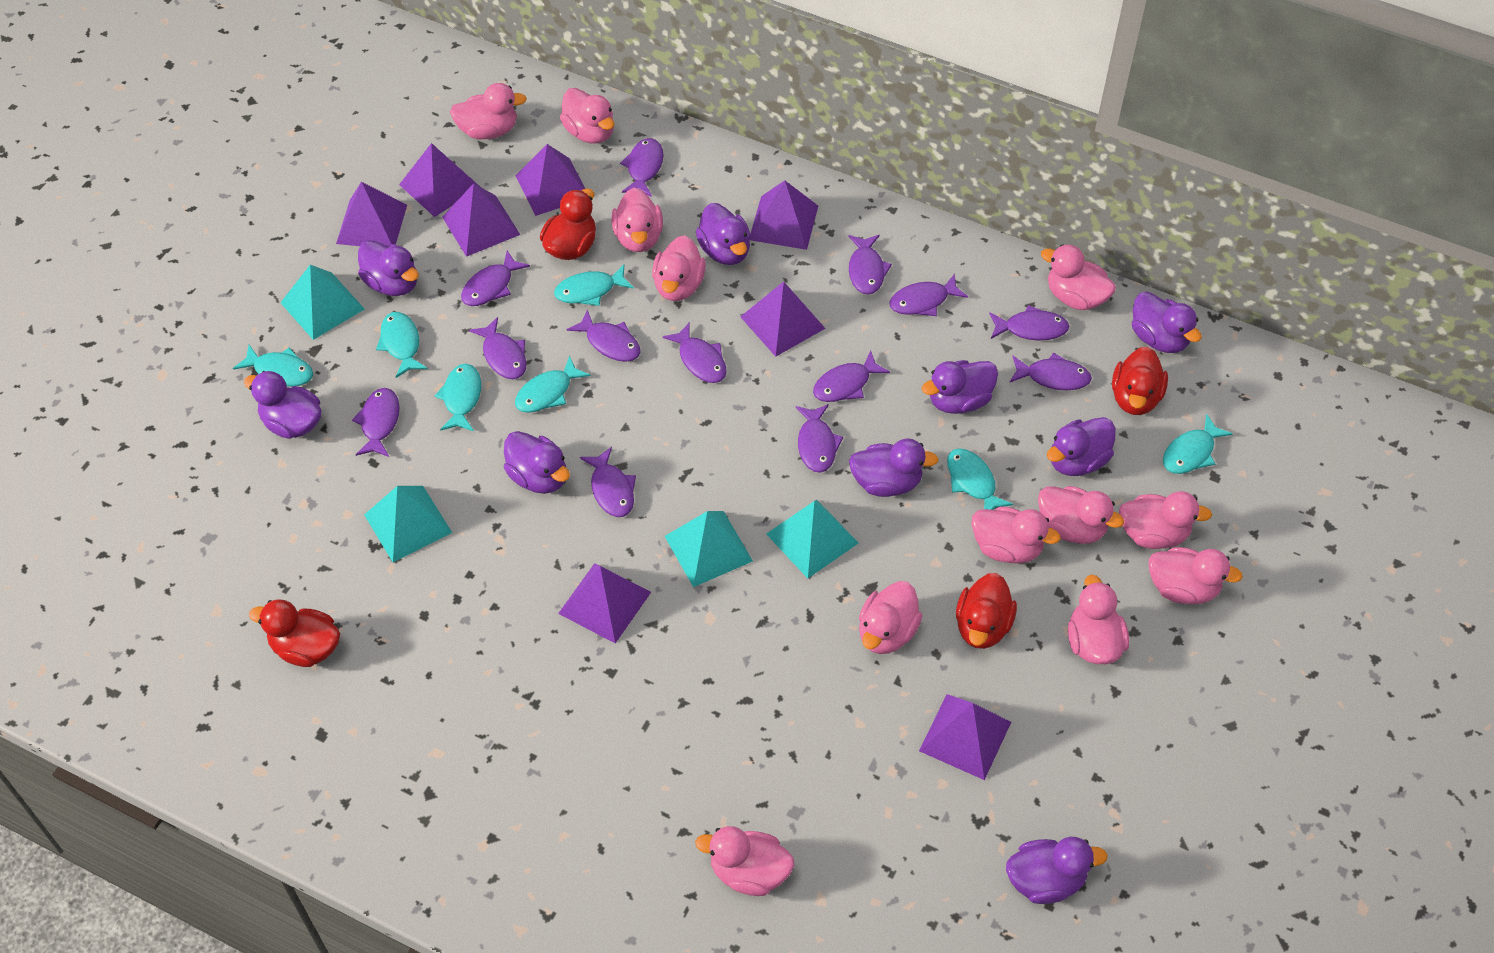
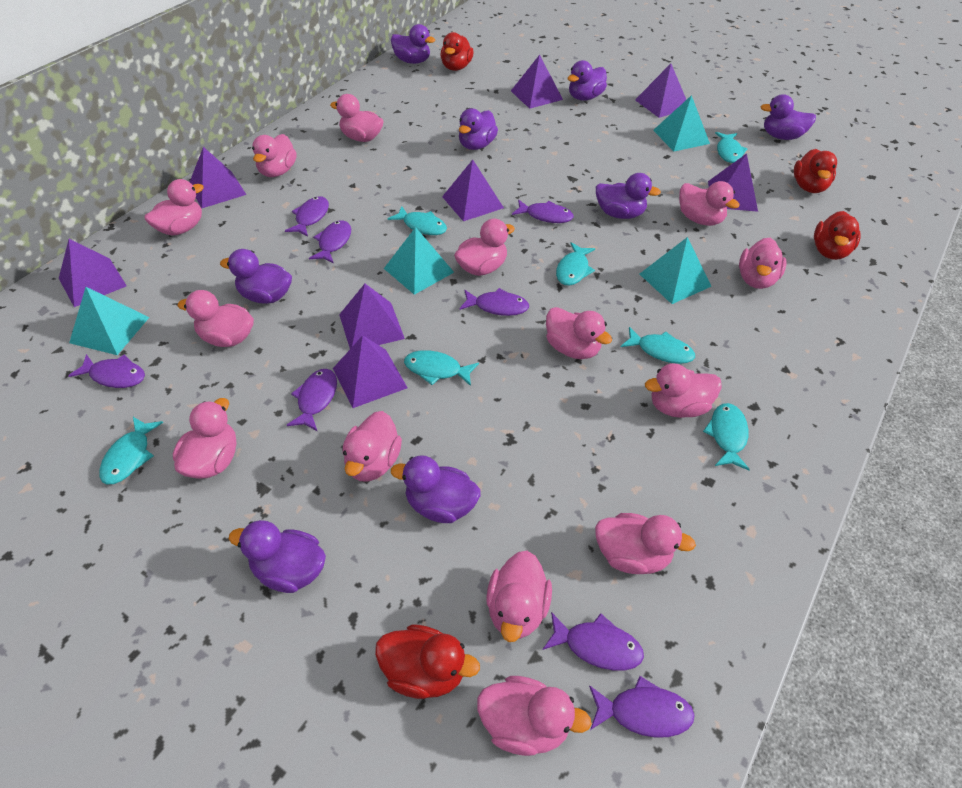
pink duck: [450,83,527,139] [560,88,614,144] [612,188,663,252] [652,235,706,301] [695,826,794,896] [859,581,923,654] [971,506,1061,563] [1038,486,1124,544] [1041,245,1116,310] [1068,575,1129,664] [1119,491,1212,549] [1149,547,1243,604] = 12 -> [144,179,204,235] [173,398,236,479] [177,290,254,347] [252,134,297,177] [330,94,384,142] [343,411,402,482] [454,219,515,276] [477,676,592,756] [486,551,552,642] [546,307,612,359] [595,513,696,574] [645,363,722,418] [679,181,740,226] [739,238,787,289] = 14
purple duck: [244,371,322,439] [358,240,419,296] [504,431,570,494] [696,203,751,265] [849,438,939,497] [922,360,998,414] [1006,837,1108,904] [1047,417,1116,476] [1132,292,1202,353] = 9 -> [220,249,292,304] [229,520,326,593] [391,24,435,64] [391,455,481,523] [459,108,498,150] [568,60,607,101] [596,173,661,219] [760,94,816,140] = 8
purple fish: [352,388,400,457] [461,251,530,306] [469,317,527,379] [567,310,640,362] [580,447,636,517] [620,138,664,197] [663,323,727,383] [796,404,843,473] [813,350,890,402] [848,235,892,294] [889,274,968,316] [989,305,1069,341] [1010,352,1092,390] = 13 -> [68,354,145,388] [285,197,329,237] [287,369,337,432] [309,220,351,264] [459,288,529,316] [512,200,574,223] [543,612,644,671] [589,676,695,738] = 8

